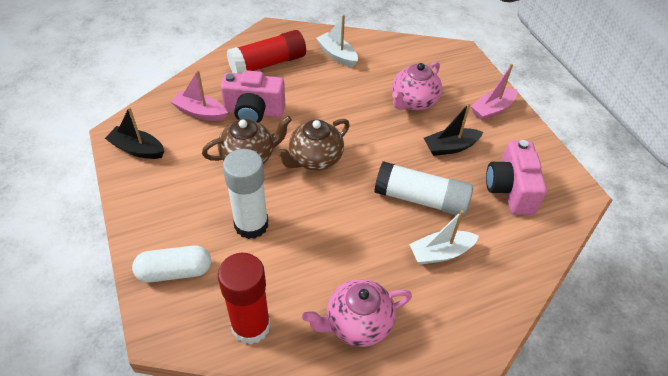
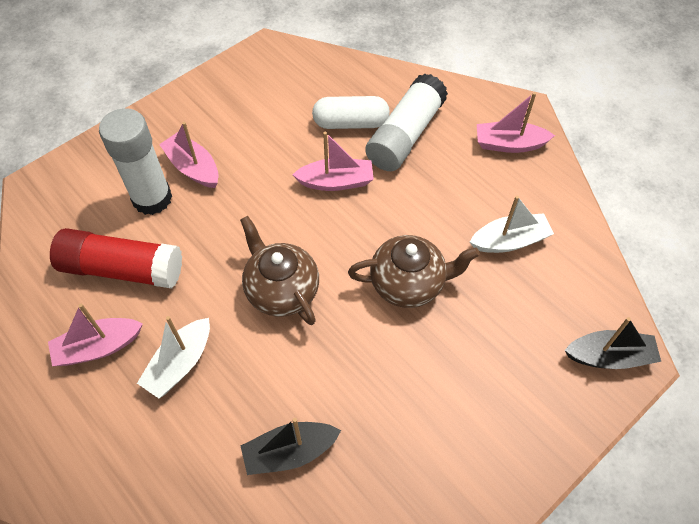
pink boat: [171,70,228,121] [471,64,518,121] = 2 -> [48,304,143,366] [159,122,219,188] [292,132,374,191] [477,92,555,153] = 4
pink camera: [221,70,285,123] [486,140,547,215] = 2 -> none = 0
pink teapot: [302,279,412,347] [392,62,442,111] = 2 -> none = 0
red glue stick: [218,253,271,345] [227,30,306,74] = 2 -> [50,228,182,288] = 1

